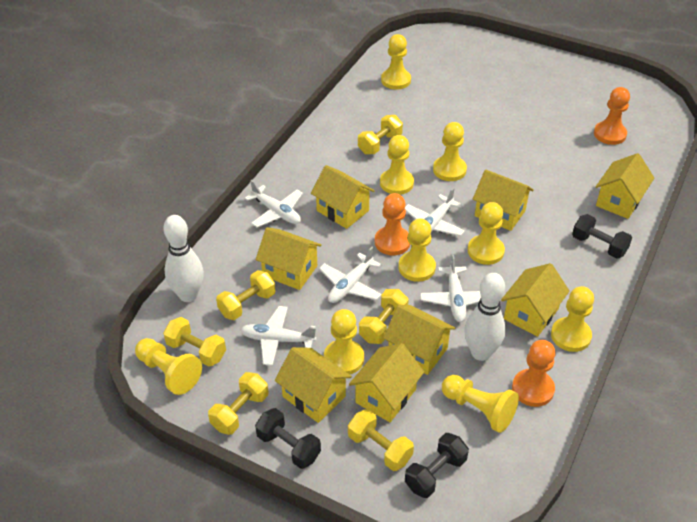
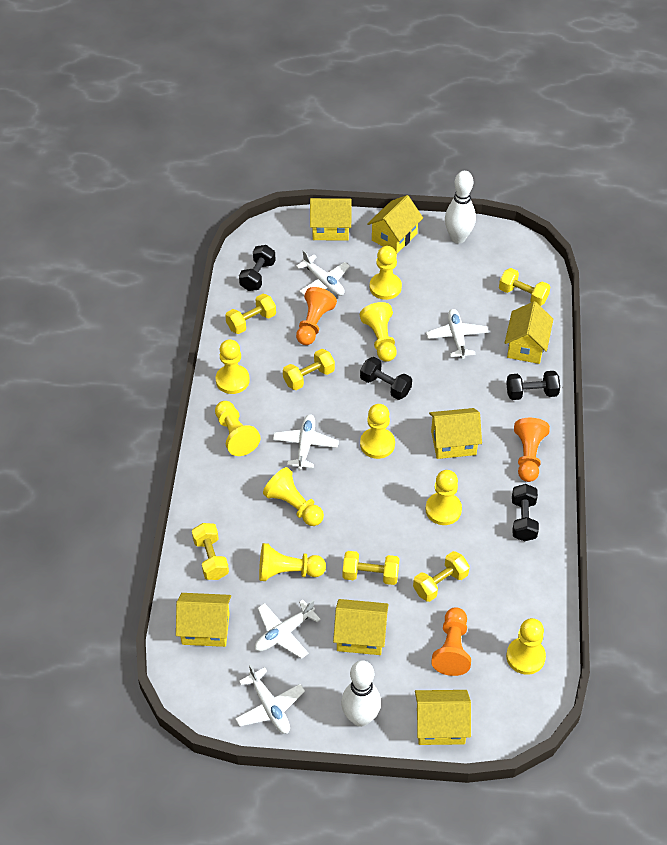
black dumbbell: [255,408,321,469] [405,433,469,498] [572,214,632,259] = 3 -> [239,245,276,291] [360,357,412,400] [506,371,560,400] [512,484,539,541] = 4
yellow house: [256,227,322,290] [275,347,352,423] [311,165,375,229] [349,343,424,422] [383,305,455,375] [473,169,534,231] [501,263,570,337] [595,153,654,219] = 8 -> [176,593,231,647] [310,198,352,241] [333,599,388,655] [367,195,423,254] [415,690,471,745] [429,408,482,459] [505,301,553,364] = 7

